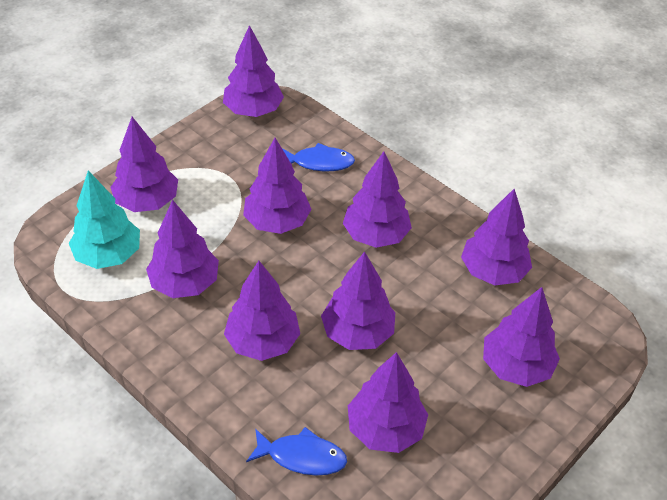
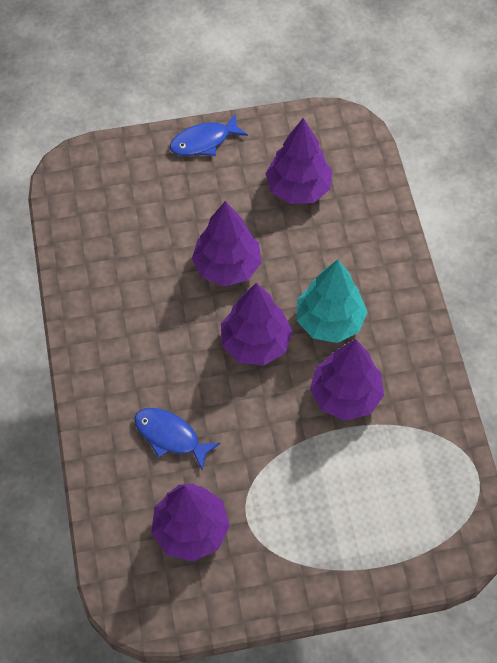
purple tree: [111,117,178,212] [146,199,219,298] [223,25,284,117] [224,261,300,361] [243,138,311,234] [321,251,395,350] [343,152,412,248] [348,352,428,453] [461,189,532,285] [483,287,560,387] = 10 -> [151,484,230,562] [192,201,262,286] [221,283,293,365] [265,118,332,204] [310,339,384,421] = 5

